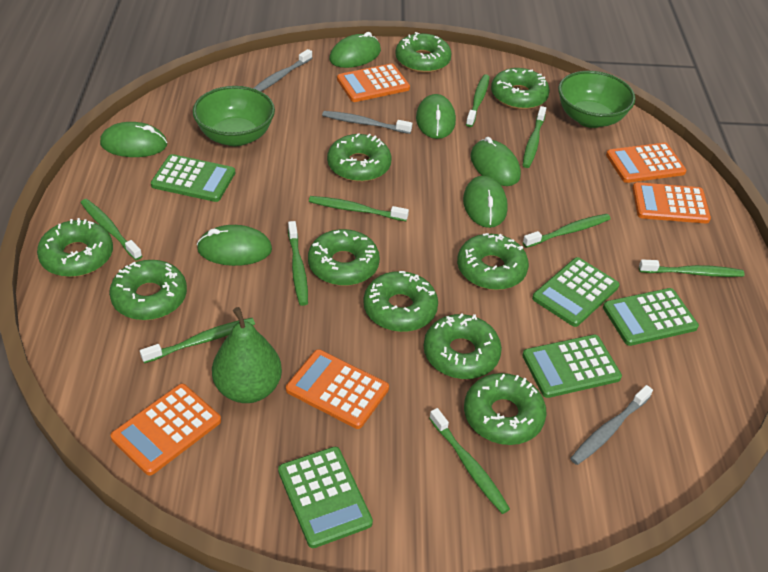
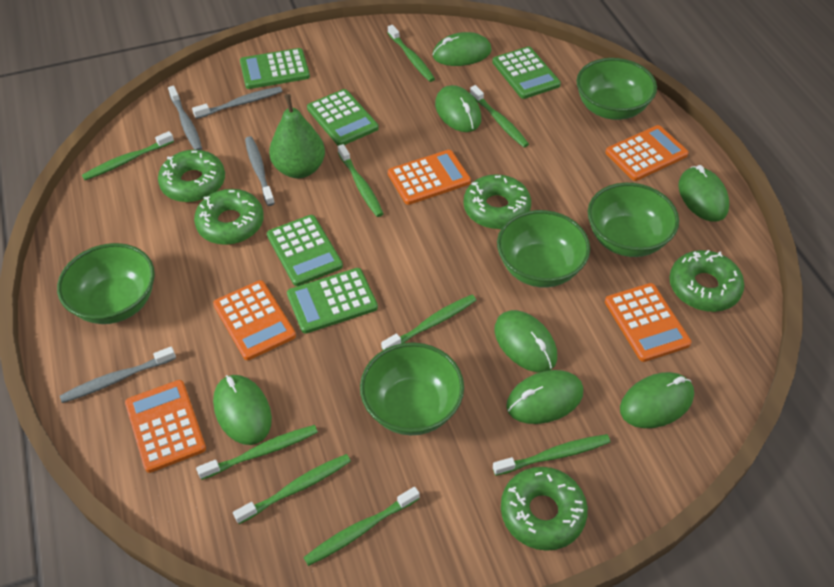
green bowl: [193,86,275,146] [558,71,636,128] = 2 -> [57,243,155,324] [360,342,464,435] [497,210,590,288] [576,58,657,120] [588,183,679,257] = 5
green donut: [37,218,113,277] [109,260,187,320] [308,229,380,286] [327,133,392,182] [363,271,438,332] [395,32,452,73] [424,314,502,379] [457,233,529,290] [464,373,547,445] [491,68,550,110] = 10 -> [158,150,225,202] [194,189,264,245] [463,174,531,229] [501,467,588,551] [669,250,744,312] = 5
green mouse: [100,122,167,157] [197,225,272,266] [329,32,381,68] [416,94,456,139] [463,176,508,228] [470,137,521,186] = 6 -> [213,375,272,445] [432,32,492,66] [435,85,481,132] [494,310,557,373] [506,370,583,424] [620,372,694,428] [678,165,729,222] = 7
grey toothbrush: [254,49,312,91] [322,111,412,134] [570,385,653,465] = 3 -> [60,347,176,403] [168,86,202,150] [192,87,282,119] [245,136,275,206] = 4

